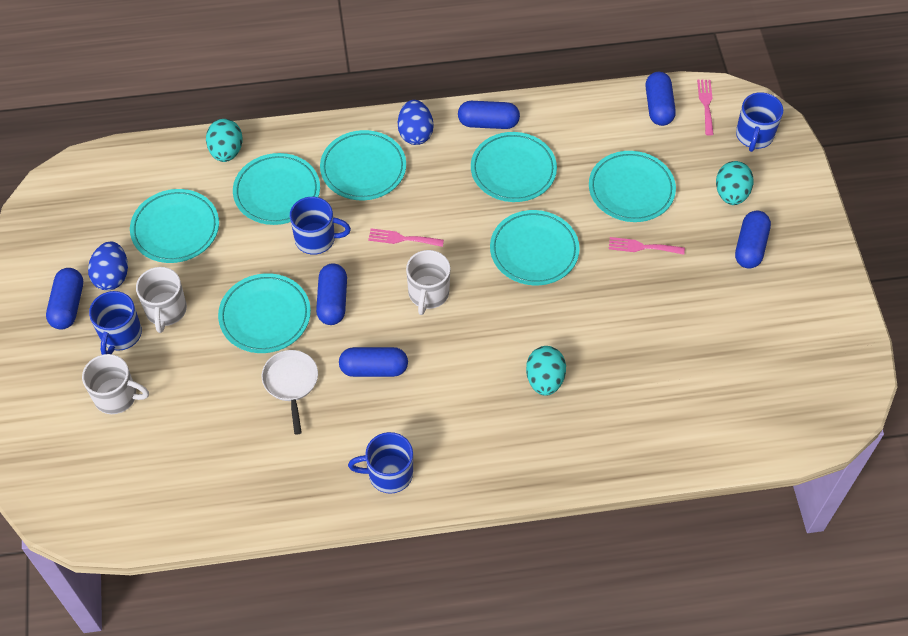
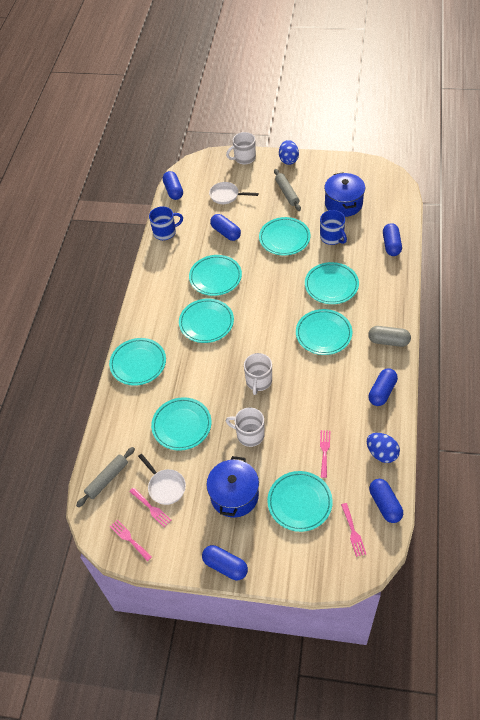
blue mug: [89,291,142,355] [290,197,351,255] [348,432,413,494] [736,92,783,152] = 4 -> [149,206,183,240] [320,210,347,245] = 2
blue pot: none = 0 -> [206,456,259,518] [324,172,365,217] = 2
grey capsule: none = 0 -> [368,326,411,347] = 1
grey rolling pin: none = 0 -> [76,447,135,507] [274,169,301,211] = 2
pink fork: [368,228,444,247] [609,237,685,255] [697,80,714,135] = 3 -> [110,519,152,561] [129,488,172,527] [320,430,330,478] [341,503,366,557] = 4
turquoise egg: [206,119,243,162] [526,346,566,396] [716,161,754,205] = 3 -> none = 0
turquoise plate: [130,189,219,263] [218,273,311,353] [233,153,320,225] [320,130,406,200] [471,132,557,202] [490,210,580,285] [589,151,676,222] = 7 -> [109,338,166,386] [151,397,212,451] [179,298,234,343] [189,255,242,296] [259,217,311,256] [267,471,333,532] [296,309,352,355] [305,262,359,304] = 8
white pan: [262,350,318,434] = 1 -> [138,454,186,505] [209,182,258,204] = 2

